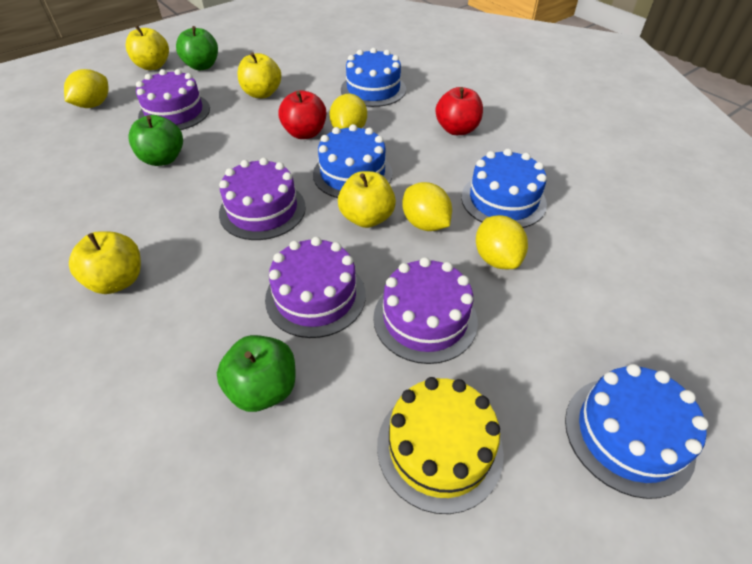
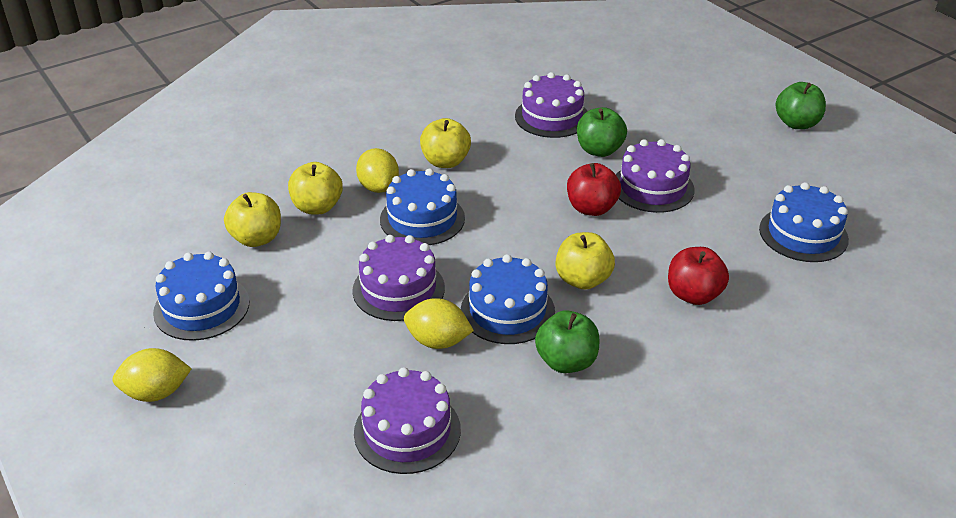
yellow cake: [377,377,504,514] = 1 -> none = 0
yellow lemon: [64,69,108,108] [329,94,367,129] [402,182,452,231] [476,215,528,269] = 4 -> [112,348,192,402] [356,148,399,193] [404,298,474,349] = 3

